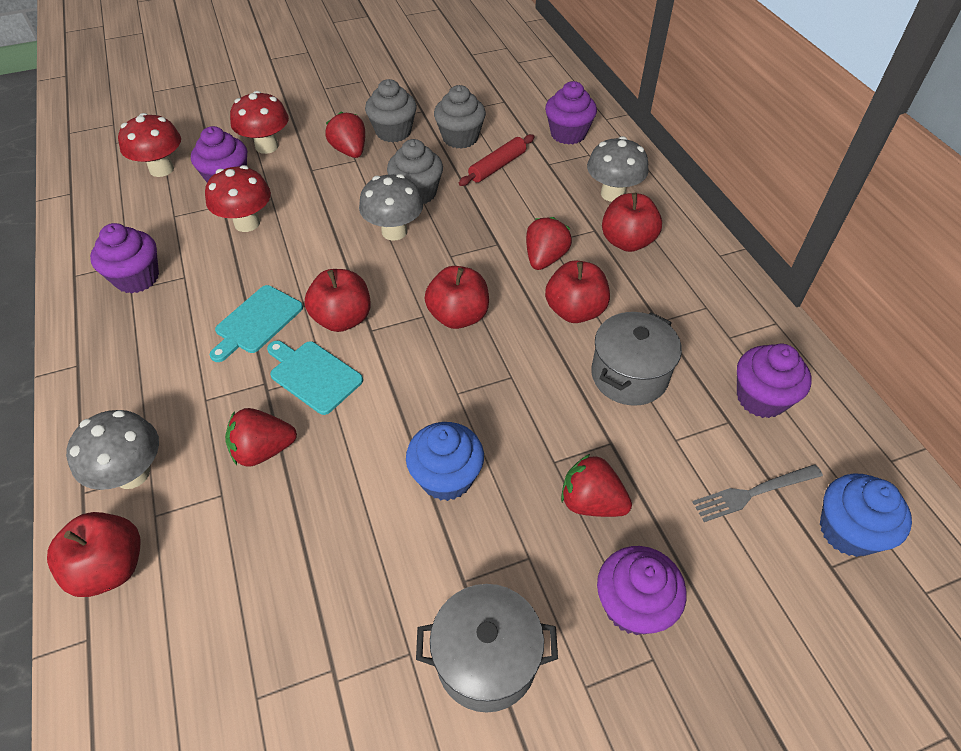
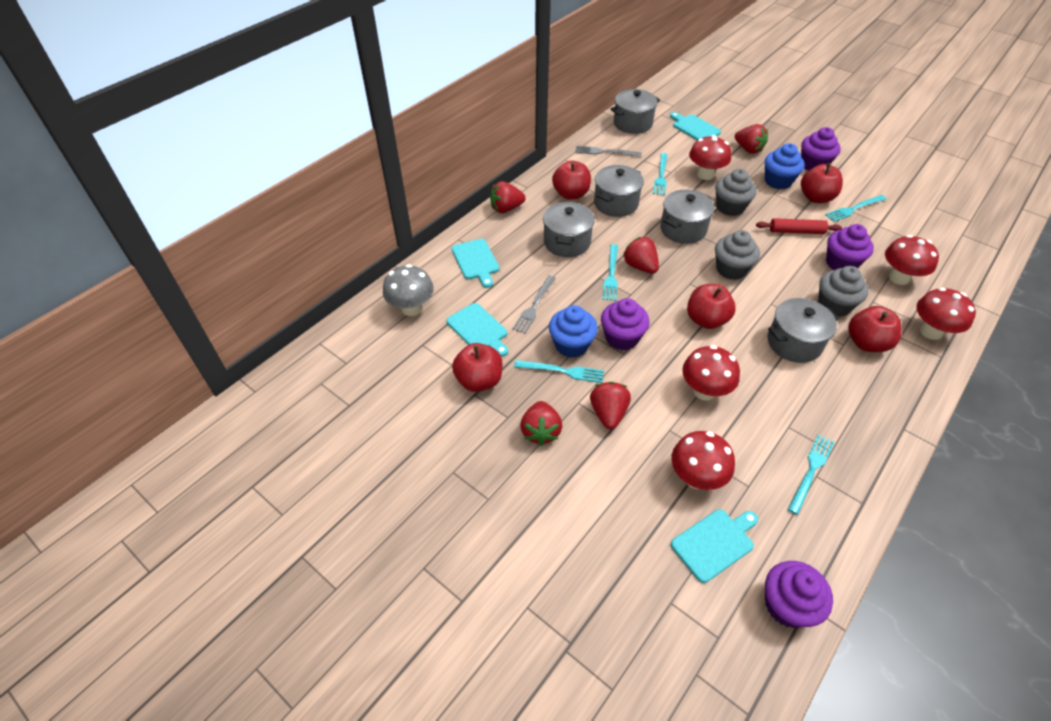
grey fork: [692,464,823,522] = 1 -> [512,275,556,334] [575,146,642,157] = 2
grey mushroom: [66,410,159,490] [359,174,423,241] [587,136,649,202] = 3 -> [383,264,434,316] = 1
grey pot: [416,584,558,713] [591,312,682,406] = 2 -> [543,202,595,257] [594,165,644,217] [611,89,660,134] [660,190,715,244] [768,298,839,363] = 5
purple cupcake: [90,223,159,294] [191,126,247,183] [545,81,597,145] [597,546,686,635] [737,344,812,418] = 5 -> [601,298,649,350] [765,561,833,628] [801,127,841,171] [826,224,874,270] = 4
red mushroom: [118,113,181,177] [205,165,271,232] [230,91,289,154] = 3 -> [672,431,735,490] [682,345,740,400] [689,135,731,180] [885,235,939,285] [916,287,976,340] = 5
red strawberry: [225,408,297,467] [325,112,365,158] [526,217,572,270] [561,454,632,517] = 4 -> [490,181,526,213] [520,401,562,446] [590,382,631,429] [623,237,659,273] [735,124,768,154] = 5
turquoise cutting board: [209,285,303,362] [267,341,363,415] = 2 -> [446,303,508,357] [452,239,500,288] [670,112,721,140] [671,509,758,583] = 4
turquoise fork: none = 0 -> [514,360,604,383] [602,244,618,301] [653,153,668,196] [788,434,834,515] [825,195,886,222] = 5

